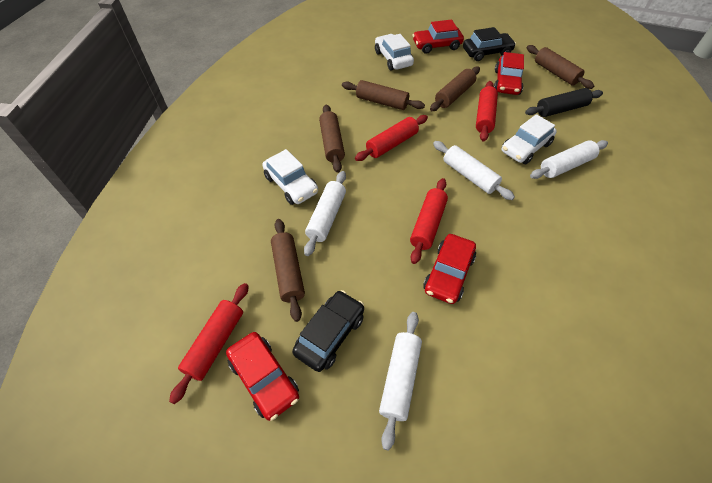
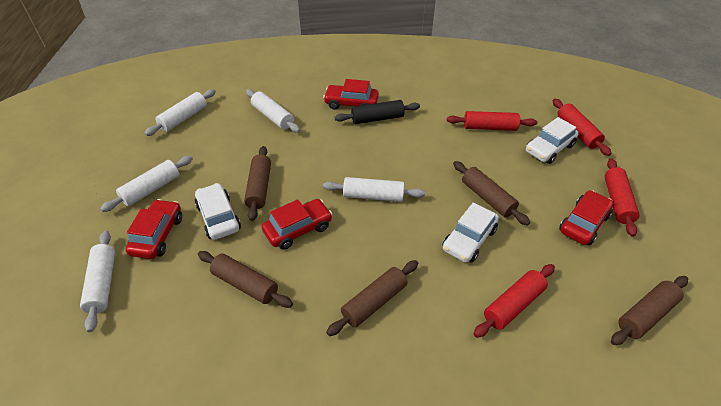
black car: [292,290,364,372] [463,27,516,61] = 2 -> none = 0
white rolling pin: [304,171,346,256] [379,312,422,451] [433,141,515,200] [530,140,608,179] = 4 -> [80,231,115,332] [100,156,193,212] [144,89,216,136] [246,89,300,133] [323,177,425,202] = 5

